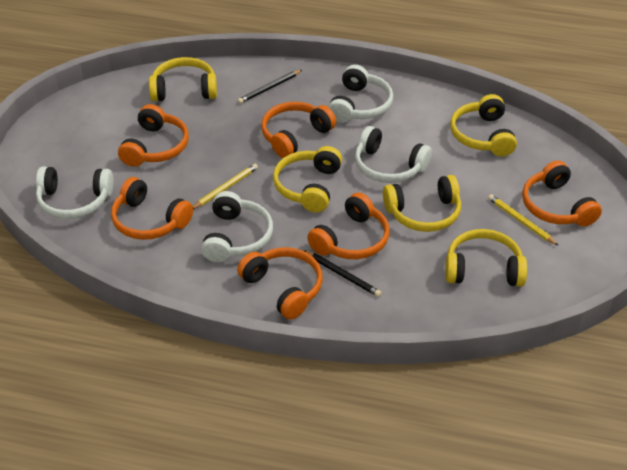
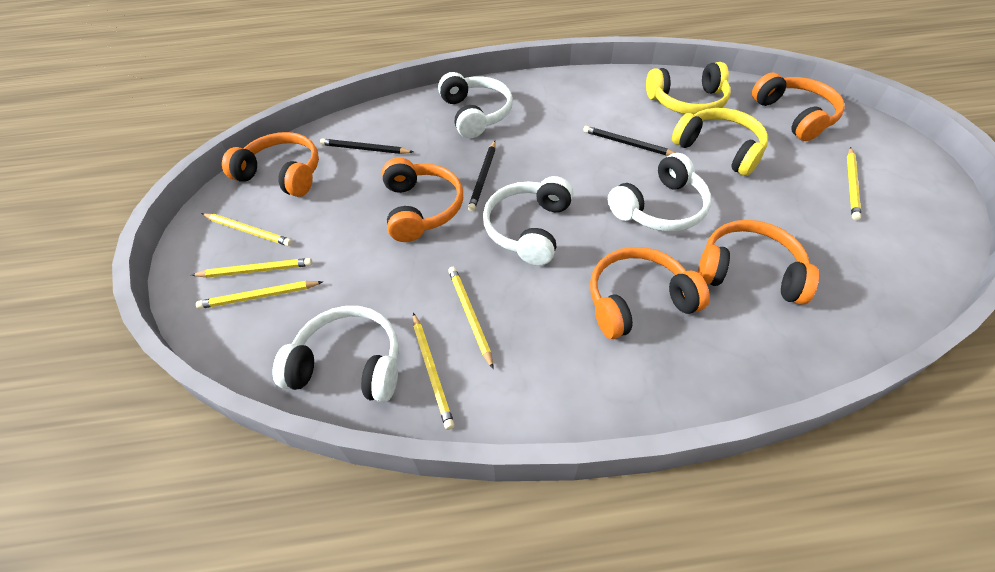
black pencil: [238,70,302,104] [304,250,382,297] = 2 -> [320,139,413,154] [468,141,496,212] [583,126,675,156] = 3
orange headphones: [111,177,193,240] [118,104,189,167] [237,247,323,319] [261,102,336,158] [307,192,389,259] [522,160,602,227] = 6 -> [222,132,319,197] [382,158,463,242] [590,247,710,339] [698,220,819,305] [752,73,845,141] = 5
yellow headphones: [149,57,217,101] [273,146,342,212] [383,175,461,232] [445,229,527,287] [450,94,517,156] = 5 -> [646,62,731,114] [672,108,768,176] = 2
yellow pencil: [193,164,258,209] [488,194,559,246] = 2 -> [191,258,312,278] [196,281,322,309] [201,213,292,246] [413,313,455,430] [448,267,494,369] [847,147,861,220] = 6

